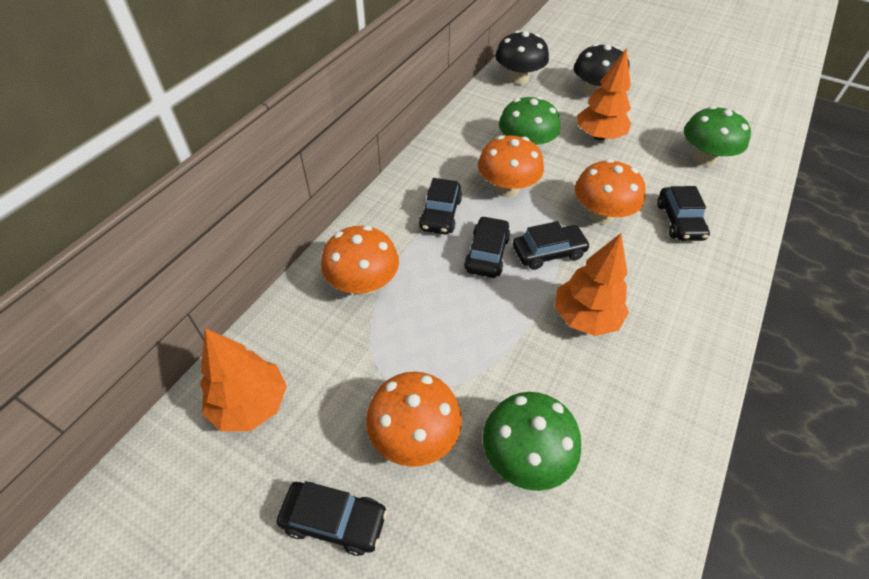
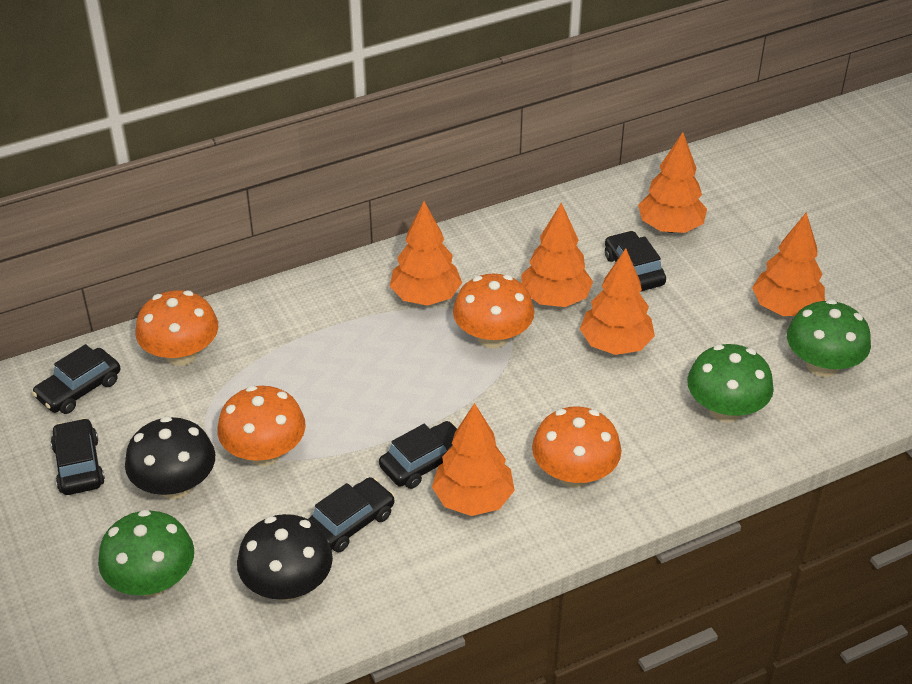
orange tree: [200,328,287,432] [555,233,629,336] [577,48,631,141] = 3 -> [390,201,462,306] [432,403,515,516] [521,202,593,307] [580,248,655,355] [638,132,707,233] [752,212,825,316] = 6

